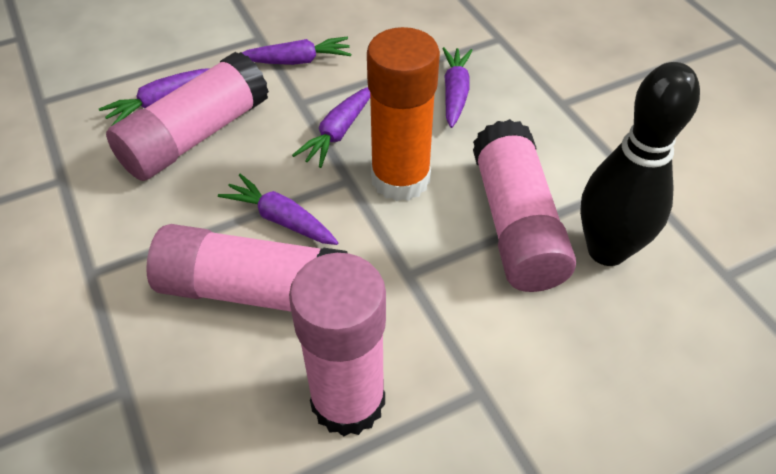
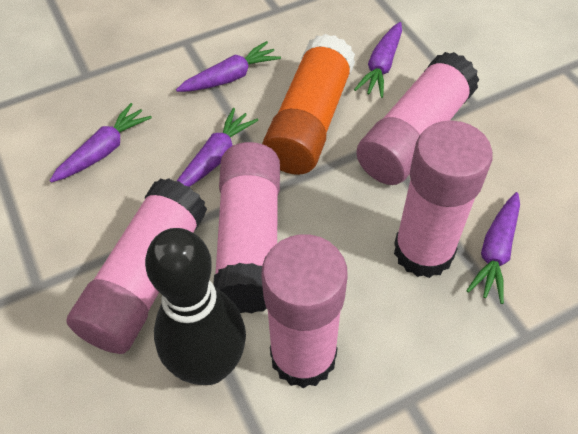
pink glue stick: [106,52,269,181] [146,224,347,311] [289,253,386,437] [473,119,576,292] = 4 -> [66,178,207,354] [213,142,280,313] [261,234,348,388] [356,52,480,185] [394,121,493,278] = 5

